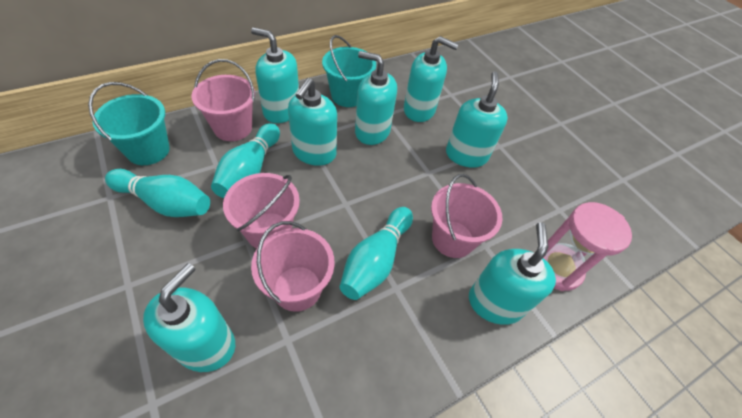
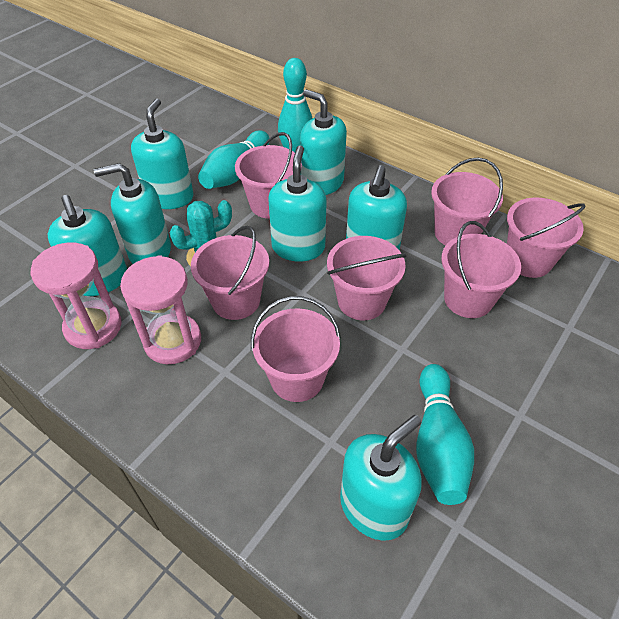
pink bucket: [191,59,255,141] [223,173,300,249] [251,221,335,312] [431,174,502,258] = 4 -> [191,226,269,320] [235,132,302,219] [251,296,341,402] [327,236,406,320] [431,158,503,246] [441,221,521,318] [507,198,586,278] = 7
pink hourglass: [544,202,632,291] = 1 -> [31,242,122,349] [120,255,201,364] = 2
turquoise bucket: [88,82,170,165] [322,35,376,107] = 2 -> none = 0
turquoise cactus: none = 0 -> [170,200,232,266] = 1

